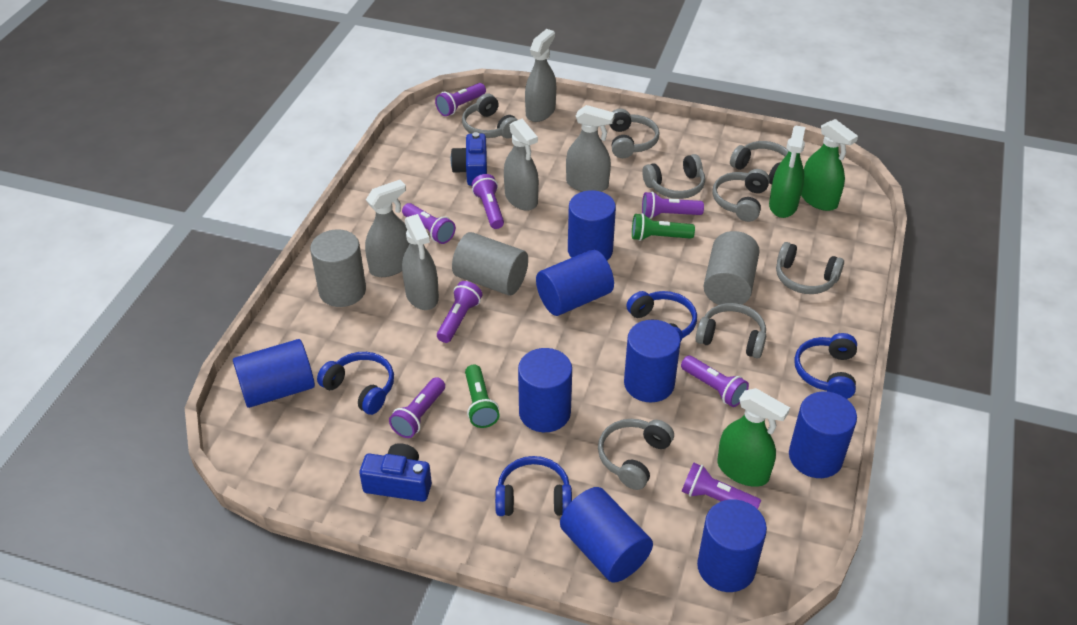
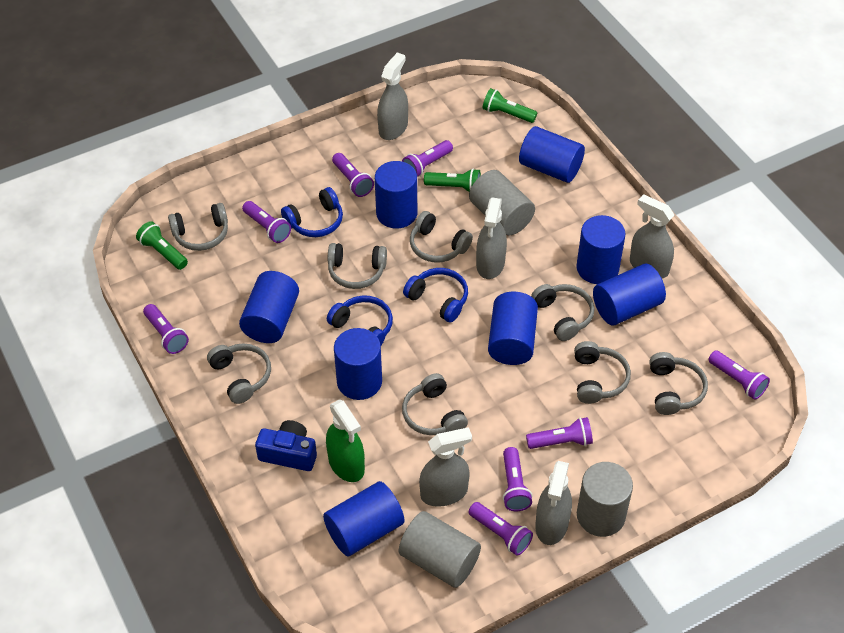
blue camera: [359,443,432,502] [451,132,487,186] = 2 -> [255,420,317,471] = 1
blue headphones: [317,352,394,415] [495,456,572,516] [626,291,697,341] [794,333,857,399] = 4 -> [281,187,343,237] [327,295,393,345] [403,268,468,323] = 3
green flashlight: [465,364,500,428] [632,213,695,241] = 2 -> [136,221,188,270] [424,169,481,192] [482,88,537,123] = 3
green spray bottle: [717,388,790,487] [769,126,805,218] [801,119,858,211] = 3 -> [326,399,365,482] = 1

